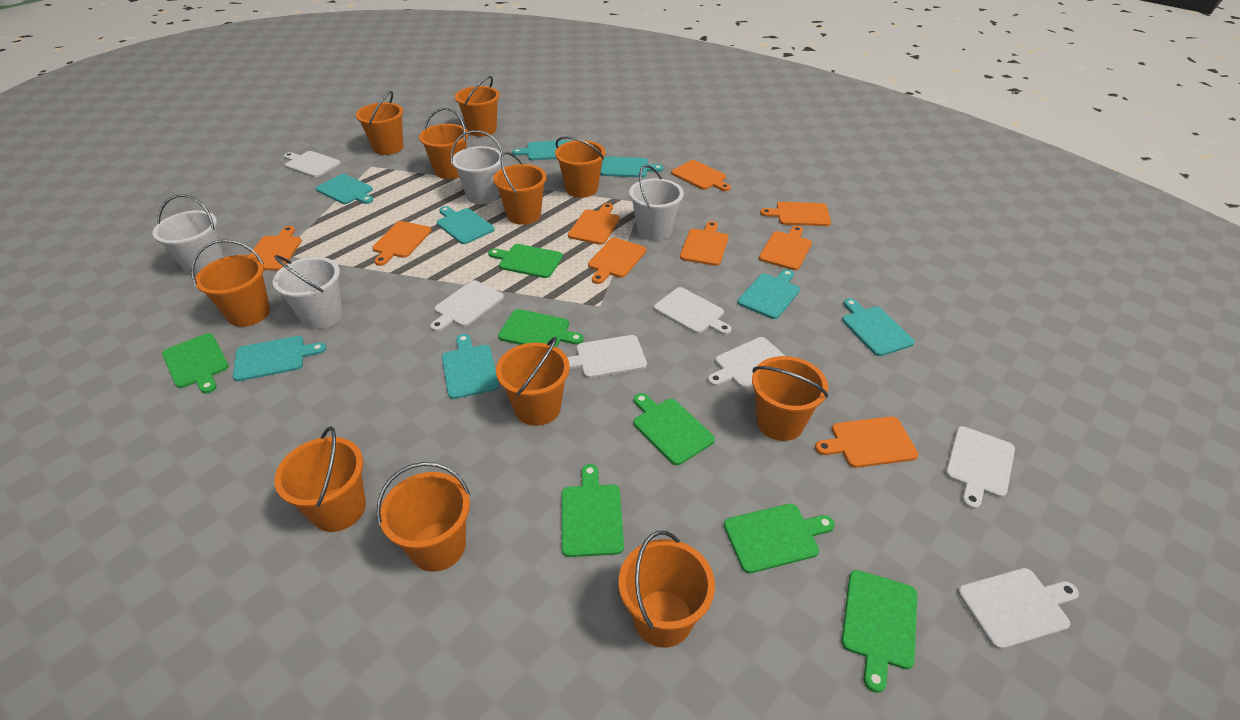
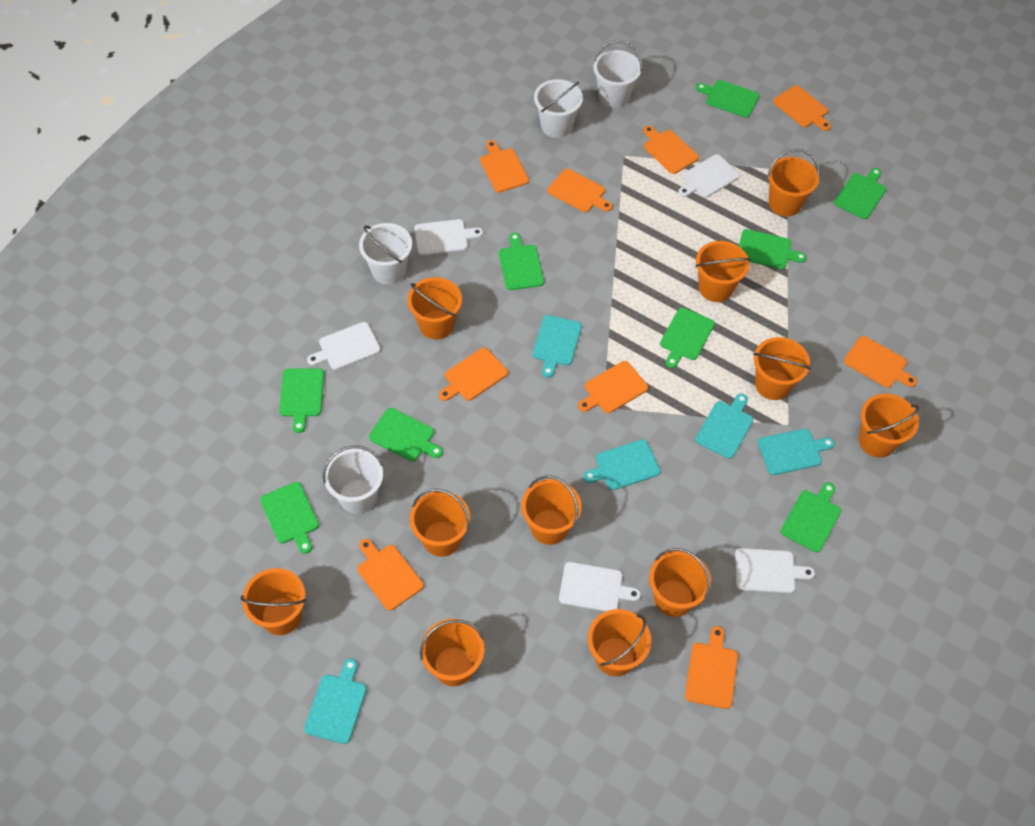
green cutting board: [162,333,229,394] [488,244,563,278] [498,309,584,347] [562,464,624,557] [634,393,715,465] [724,504,835,573] [842,570,917,693] = 7 -> [260,482,319,554] [279,368,324,433] [369,408,443,461] [499,233,544,290] [660,308,715,368] [696,80,760,118] [739,229,807,269] [781,483,841,552] [834,168,886,219] = 9
turquoise cutting board: [233,336,326,381] [316,174,373,204] [437,206,495,244] [442,334,499,399] [512,140,570,160] [600,156,663,178] [738,269,800,319] [842,298,915,356] = 8 -> [304,659,367,744] [533,315,582,378] [583,439,660,490] [695,394,754,459] [758,429,835,475] = 5
white cutting board: [284,151,341,178] [430,280,504,332] [567,335,647,378] [654,287,732,335] [708,337,785,389] [945,426,1015,509] [958,568,1079,650] = 7 -> [307,322,381,370] [414,219,483,255] [559,562,641,611] [678,154,740,198] [735,548,815,593] = 5

